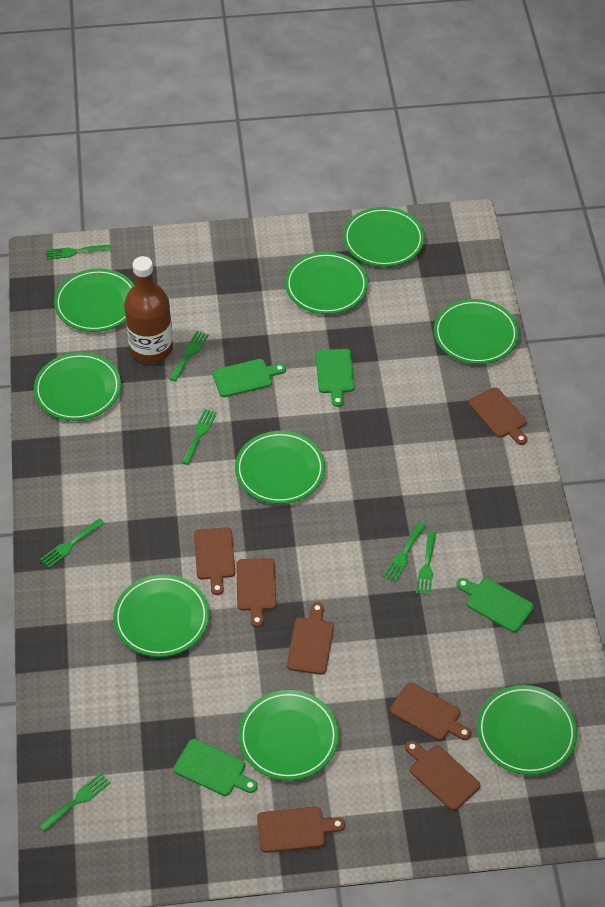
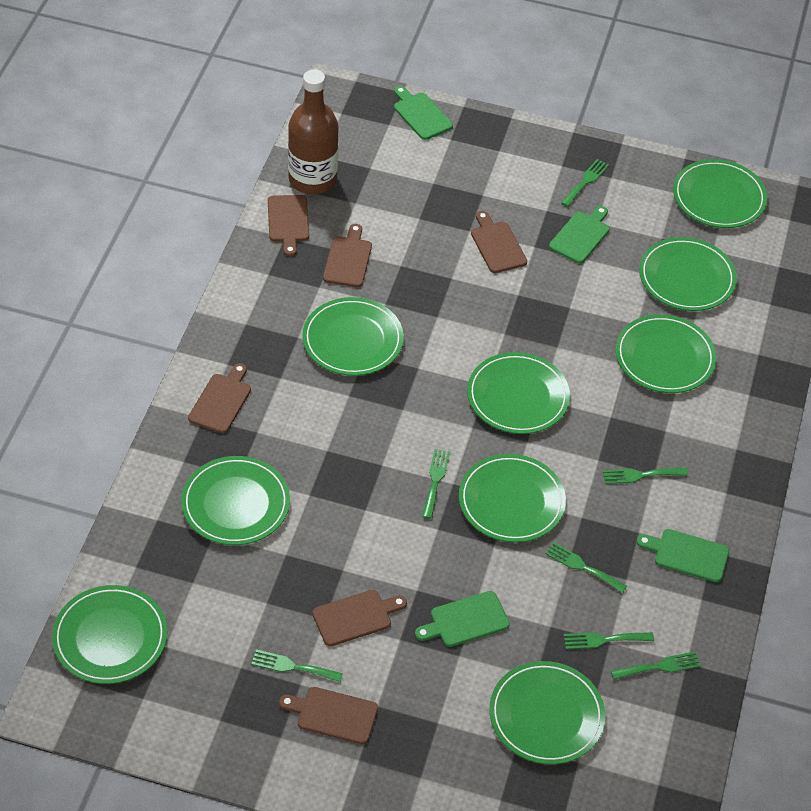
brown cutting board: [194,527,235,595] [236,558,276,627] [257,807,345,853] [287,602,334,675] [390,683,471,740] [405,740,480,811] [469,387,527,445] = 7 -> [188,363,251,434] [268,195,309,256] [279,687,378,744] [312,590,407,646] [323,224,372,287] [471,211,527,273] = 6

